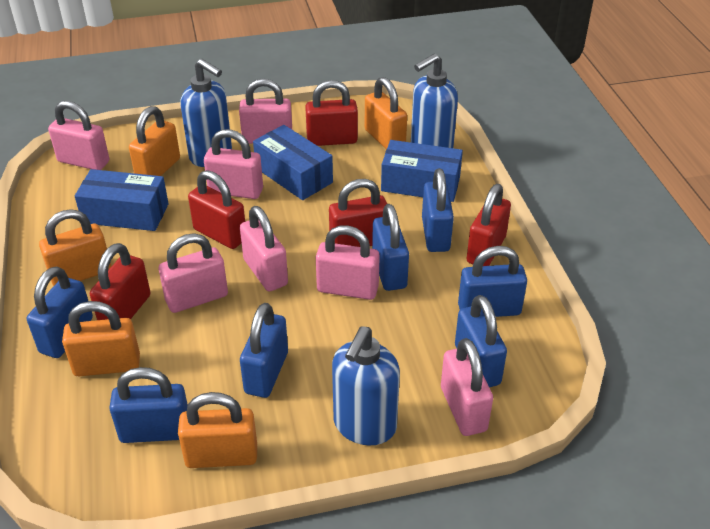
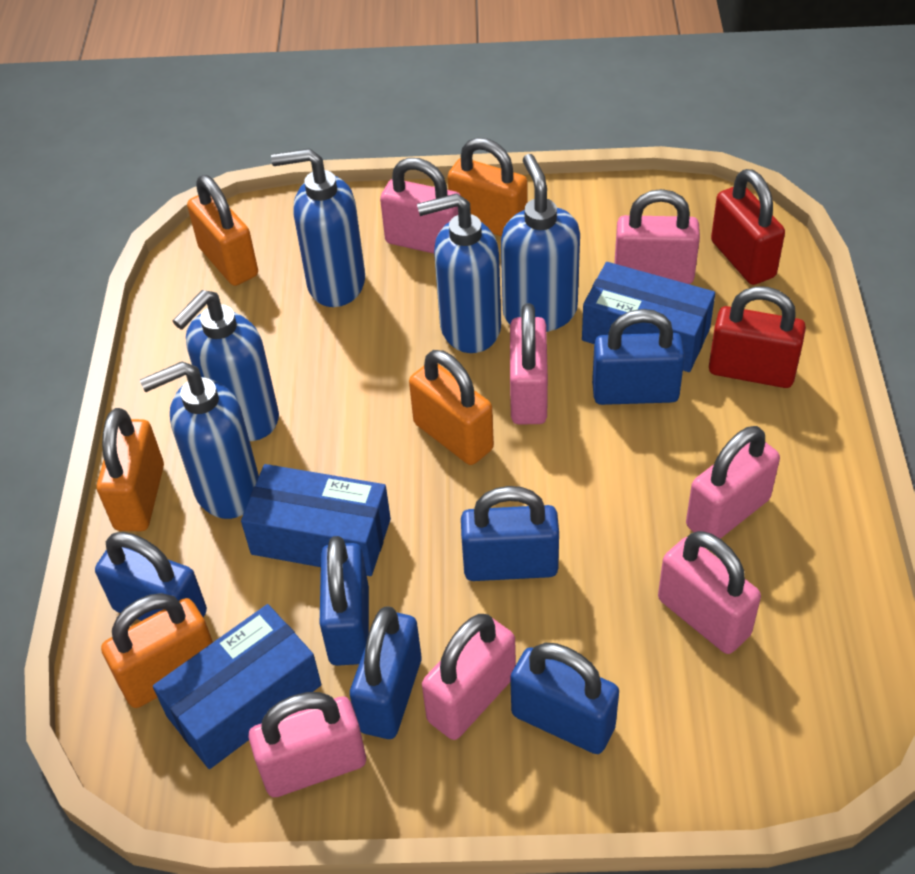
blue padlock: [27,266,93,358] [109,367,188,443] [240,303,288,398] [372,204,409,291] [422,168,454,252] [455,295,507,387] [458,246,527,317] = 7 -> [95,532,207,621] [320,536,369,666] [350,606,421,739] [461,486,559,581] [510,643,619,754] [592,309,685,405] = 6
blue soap dispenser: [180,59,232,167] [332,326,400,445] [411,53,458,148] = 3 -> [140,362,259,519] [173,290,279,441] [271,148,365,307] [417,193,501,353] [501,154,580,332] = 5
red padlock: [90,243,151,320] [188,170,245,249] [305,80,358,146] [329,179,387,247] [467,184,511,266] = 5 -> [709,286,806,388] [711,169,785,285] = 2

